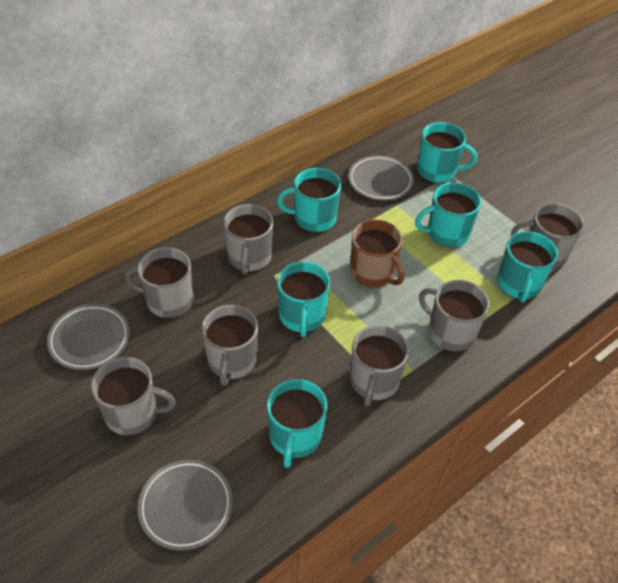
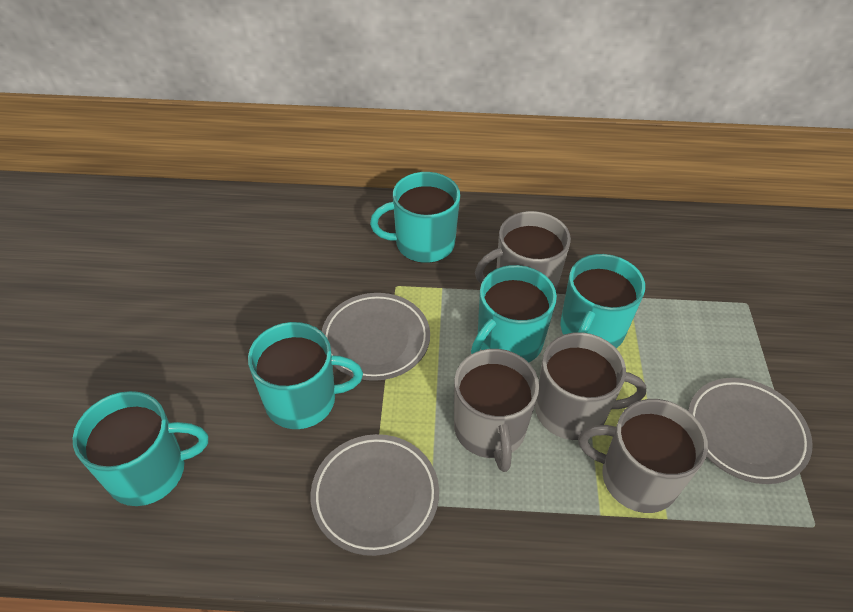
brown mug: [350,219,404,287] = 1 -> none = 0
grey mug: [91,357,176,435] [125,247,194,318] [202,305,258,386] [223,204,273,274] [350,325,409,406] [419,280,489,351] [511,203,584,269] = 7 -> [454,349,539,472] [475,211,571,291] [535,332,646,440] [578,399,708,513] = 4
turquoise mug: [267,379,327,468] [277,168,341,232] [277,261,330,337] [415,182,481,247] [417,122,477,183] [497,231,558,302] = 6 -> [73,391,208,506] [248,322,363,429] [370,172,460,263] [471,265,557,363] [560,254,645,348] = 5

